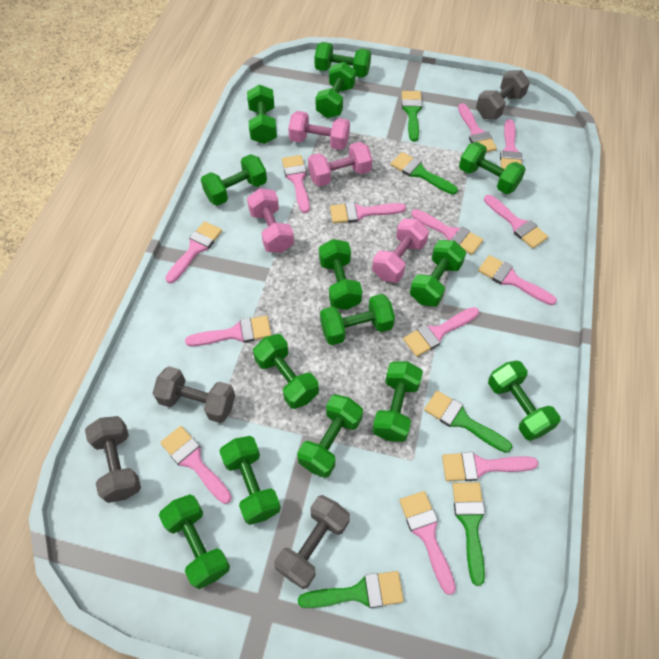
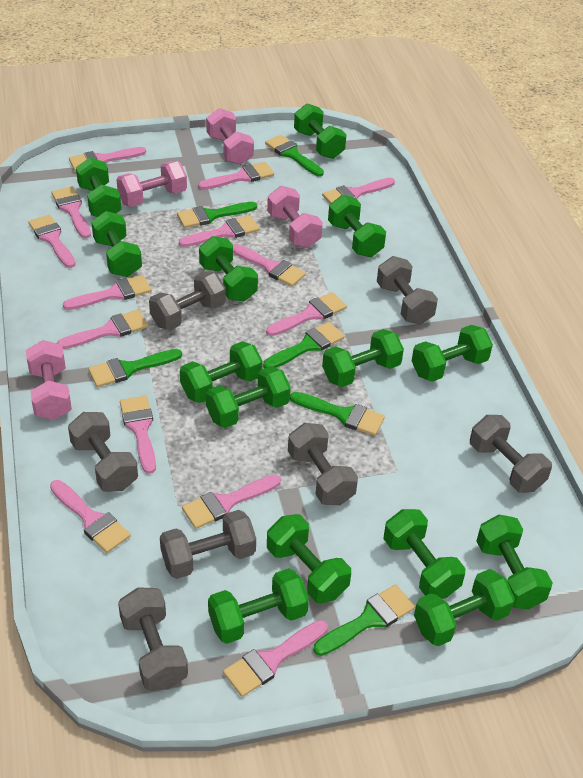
green brush: [298,571,404,608] [391,152,458,195] [402,91,422,142] [424,390,512,453] [452,482,485,586] = 5 -> [88,349,182,387] [177,202,257,228] [263,322,345,368] [265,135,324,176] [290,392,385,436] [314,584,415,656] = 6
grey dumbbell: [85,416,141,503] [152,366,235,423] [274,495,350,589] [476,70,530,119] = 4 -> [68,412,138,492] [118,587,188,690] [149,272,226,330] [160,510,256,579] [288,423,358,505] [377,256,438,324] [470,415,552,493] = 7
pink brush: [160,426,232,504] [165,221,222,284] [185,316,271,346] [282,155,310,213] [330,202,406,223] [399,491,456,595] [403,307,479,357] [411,209,483,255] [442,452,538,481] [458,103,497,153] [478,255,557,305] [484,195,548,249] [500,119,522,169] = 13 -> [28,215,76,268] [50,480,131,553] [51,187,91,238] [57,310,148,349] [63,275,152,310] [69,147,146,171] [120,396,156,474] [179,215,260,247] [182,474,281,529] [198,162,274,190] [223,620,328,697] [233,244,306,287] [266,292,347,336] [322,178,395,204] = 14

